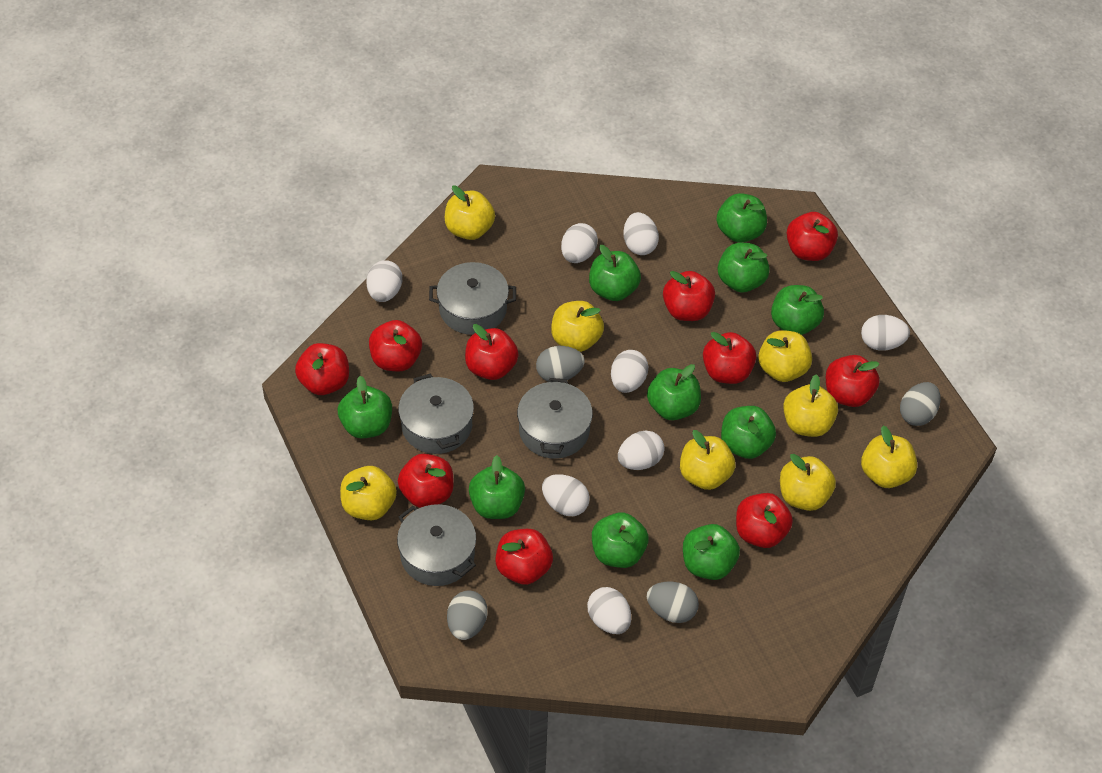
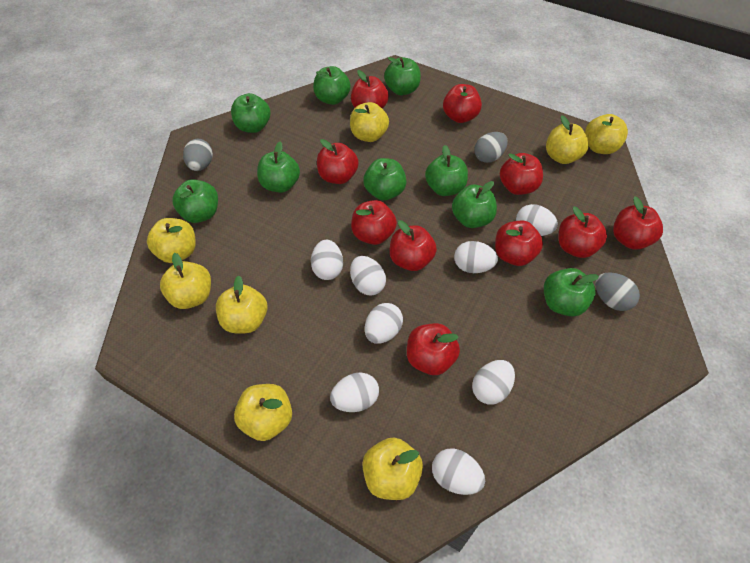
green apple: [338,376,392,438] [469,455,525,519] [589,245,641,301] [592,512,649,568] [647,364,701,420] [683,524,740,580] [717,193,767,243] [718,243,770,293] [721,406,776,459] [771,285,824,335] = 10 -> [172,179,218,223] [231,93,271,133] [257,142,300,193] [313,66,351,105] [363,158,406,201] [384,57,421,95] [425,145,468,196] [452,181,497,228] [544,268,599,316] = 9
grey egg: [447,590,487,640] [536,346,585,381] [647,581,699,623] [900,382,941,426] = 4 -> [183,139,213,171] [474,132,508,163] [595,272,640,311] = 3
grey pot: [397,504,476,586] [398,373,474,454] [429,262,516,335] [517,378,593,458] = 4 -> none = 0

